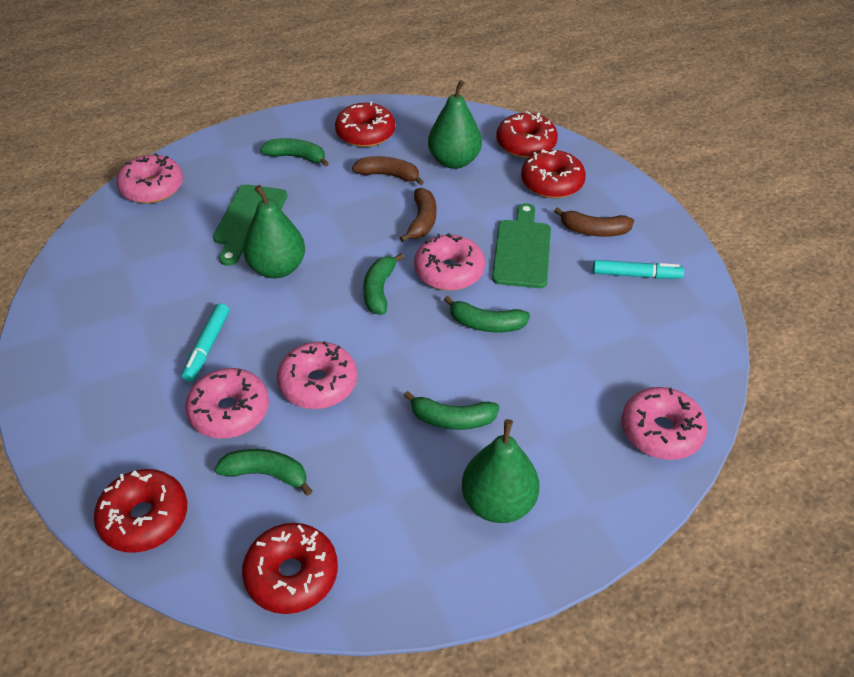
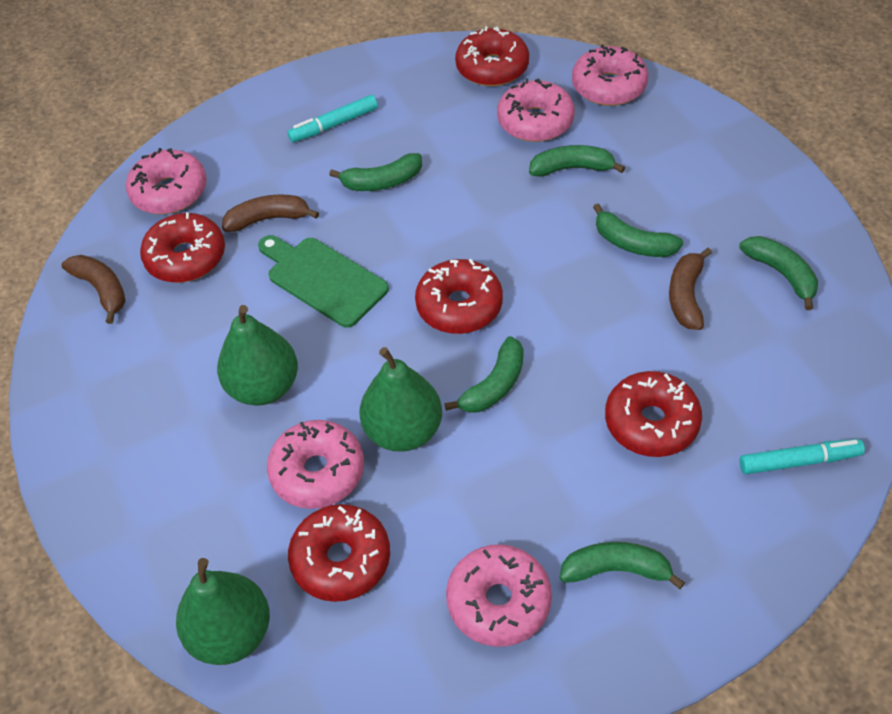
green banana: [215,449,312,496] [260,138,329,167] [363,253,404,314] [404,391,499,430] [444,296,530,333] = 5 -> [329,153,422,191] [444,336,524,413] [529,145,625,177] [559,542,685,589] [593,204,683,257] [739,236,818,310] = 6
green cutting board: [213,185,287,266] [492,203,551,288] = 2 -> [258,235,389,328] = 1

